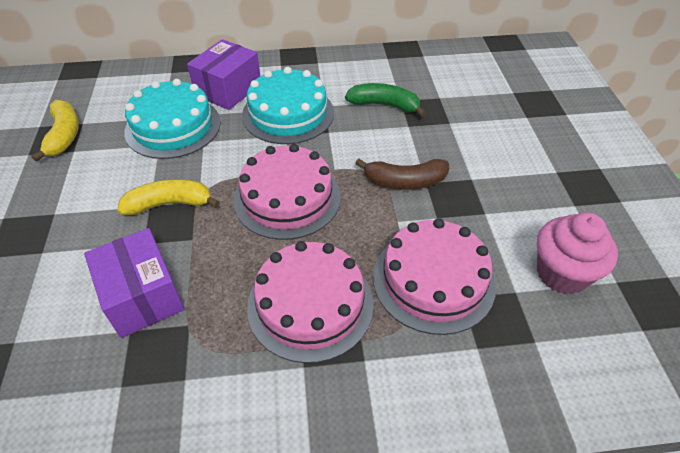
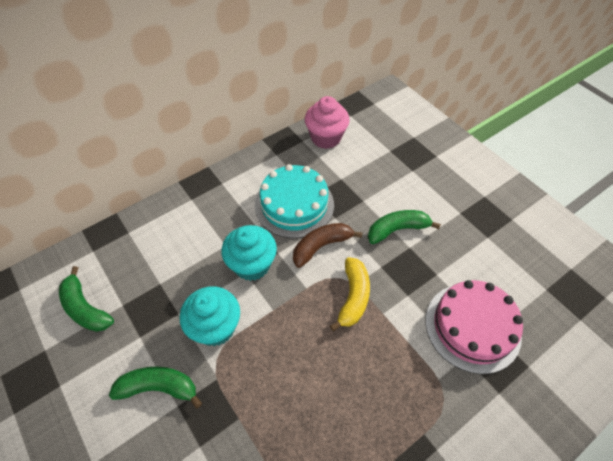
green banana: [345,83,426,117] = 1 -> [59,266,114,332] [109,366,202,409] [368,210,441,244] = 3
pink cake: [233,144,341,240] [247,241,374,363] [373,218,496,335] = 3 -> [426,280,523,374] = 1
purple box: [84,228,184,338] [187,39,260,110] = 2 -> none = 0
turquoise cake: [124,79,221,159] [242,67,334,144] = 2 -> [255,164,334,238] = 1
turquoise cupcake: none = 0 -> [179,286,240,346] [221,225,277,281] = 2
yellow banana: [31,100,79,162] [117,179,220,215] = 2 -> [330,257,370,331] = 1

